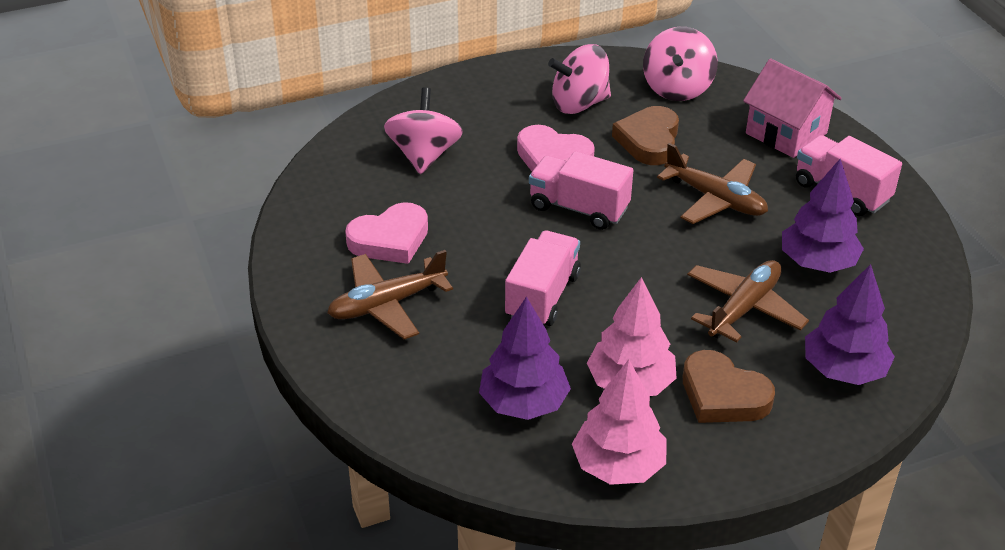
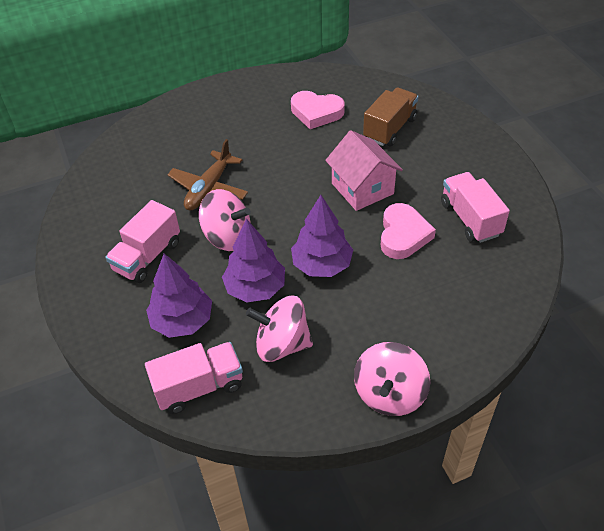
brown heart: [612,106,679,165] [683,350,775,423] = 2 -> none = 0
brown plane: [327,250,453,339] [657,143,768,224] [687,260,809,342] = 3 -> [167,139,248,211] = 1
brown truck: none = 0 -> [363,87,419,147] = 1
pink tree: [572,360,666,485] [587,277,677,396] = 2 -> none = 0

